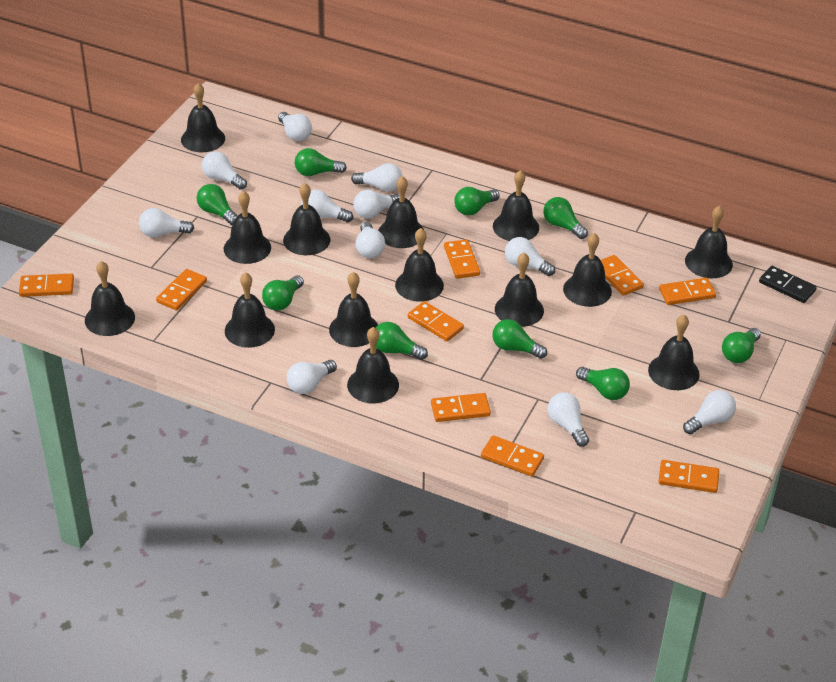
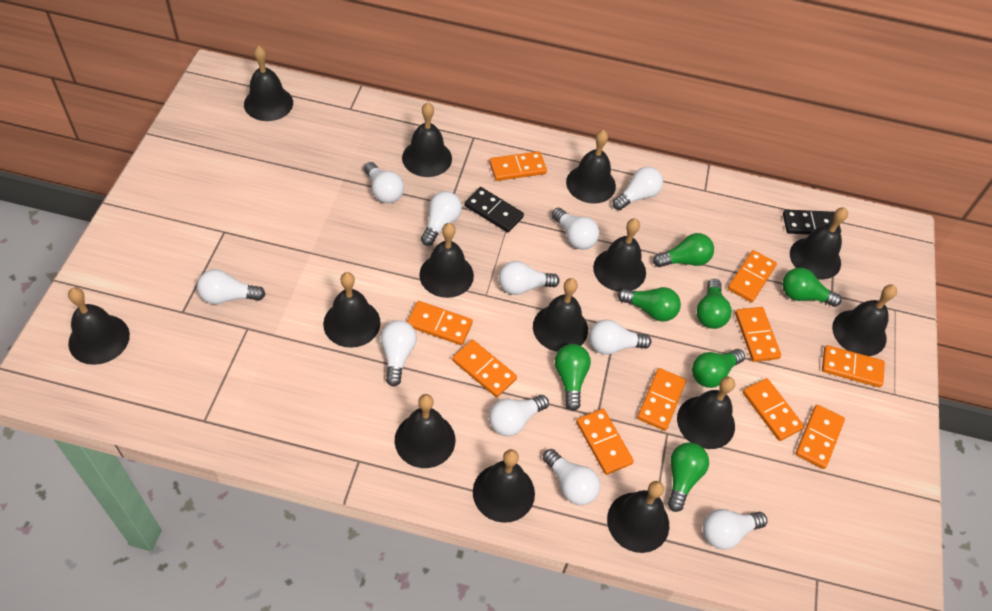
black domino: [759,266,817,303] = 1 -> [464,187,524,233] [783,209,841,235] = 2
green light bulb: [197,184,238,225] [262,275,304,311] [295,148,347,176] [376,322,428,360] [454,187,500,215] [492,319,547,359] [543,197,588,239] [576,367,630,400] [722,328,761,363] = 9 -> [555,344,591,411] [618,287,681,322] [653,233,714,267] [668,443,709,512] [692,349,745,388] [697,279,732,329] [782,268,842,307] = 7
orange domino: [19,274,74,297] [156,269,207,311] [408,301,464,341] [431,393,491,422] [444,239,480,279] [481,435,544,476] [601,255,644,296] [658,460,719,493] [659,278,716,305] = 9 -> [407,301,473,345] [452,340,517,397] [489,151,547,181] [576,409,634,475] [637,368,686,431] [728,250,777,302] [735,307,781,362] [743,378,804,441] [795,405,845,469] [822,345,885,387] = 10

